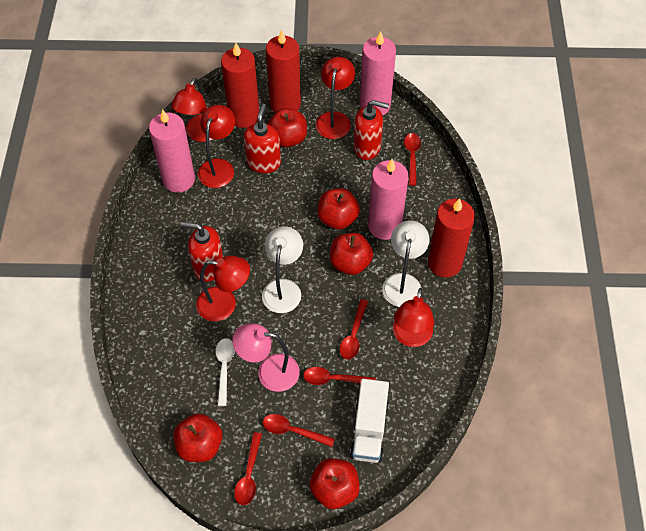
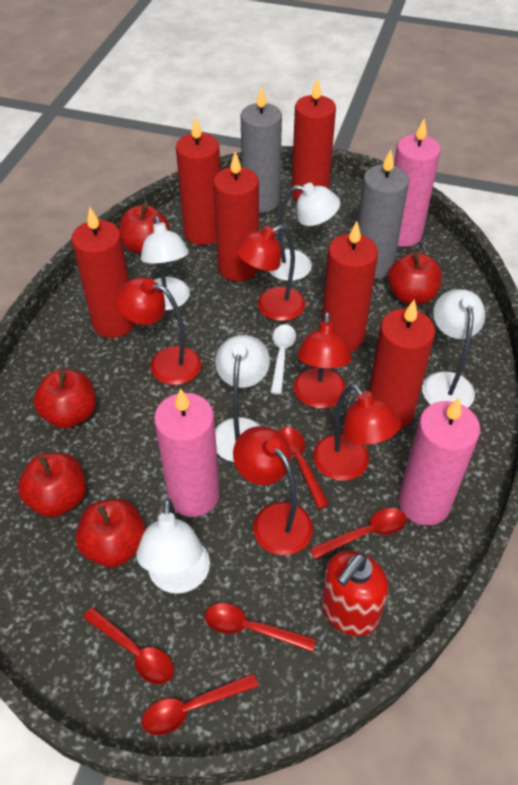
grey candle: none = 0 -> [241,86,282,213] [358,150,409,279] = 2
pink lamp: [232,323,300,392] = 1 -> none = 0
red candle: [221,43,259,128] [266,30,301,113] [428,198,475,278] = 3 -> [71,207,135,338] [176,117,220,245] [213,152,259,282] [292,78,336,201] [322,221,378,352] [369,300,435,430] = 6
red soap dispenser: [180,222,223,282] [244,104,281,173] [353,100,389,160] = 3 -> [321,551,388,636] = 1
white lamp: [262,226,303,313] [382,220,430,307] = 2 -> [136,498,210,594] [141,216,190,311] [215,335,270,462] [269,183,340,281] [422,289,485,408] = 5
white truck: [350,379,389,463] = 1 -> none = 0

